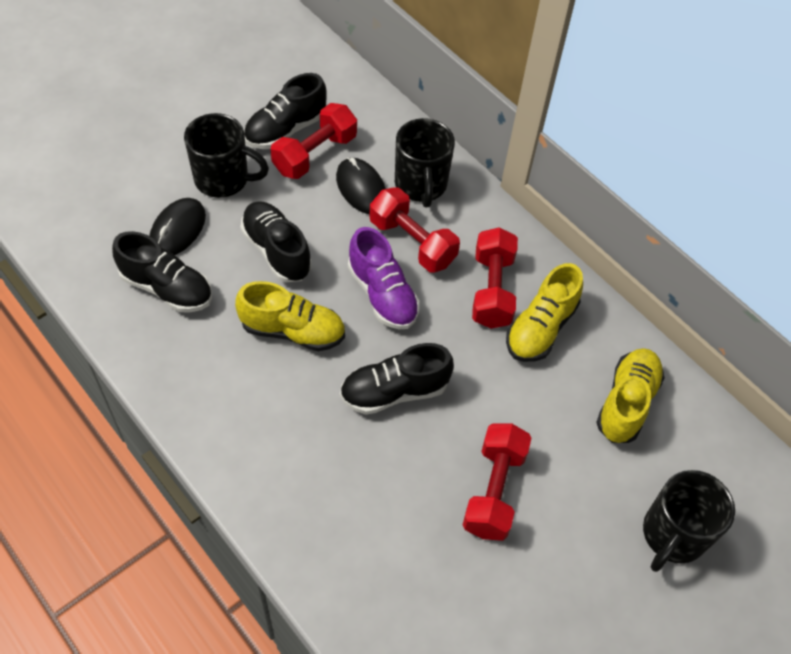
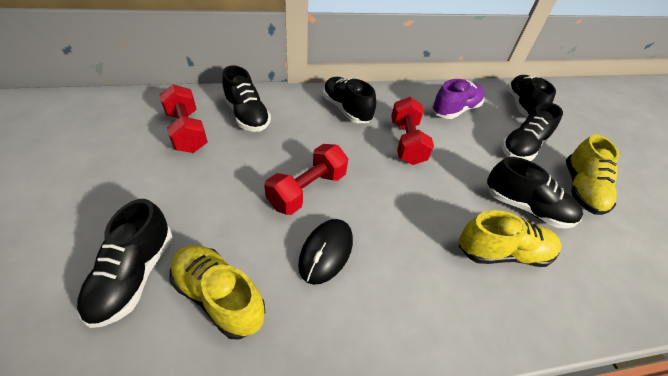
black mouse: [149,198,206,255] [336,158,386,214] = 2 -> [298,219,353,285] = 1
black mug: [184,113,269,198] [395,118,455,207] [643,470,735,572] = 3 -> none = 0
black shoe: [112,231,212,313] [240,201,312,282] [244,73,327,149] [340,343,454,415] = 4 -> [77,199,173,328] [222,65,271,132] [323,77,376,123] [487,157,583,228] [501,102,563,161] [507,75,556,117] = 6
red dumbbell: [271,103,357,179] [370,187,460,272] [463,423,532,541] [472,227,518,329] = 4 -> [159,84,208,153] [264,144,348,215] [391,97,434,165] = 3

